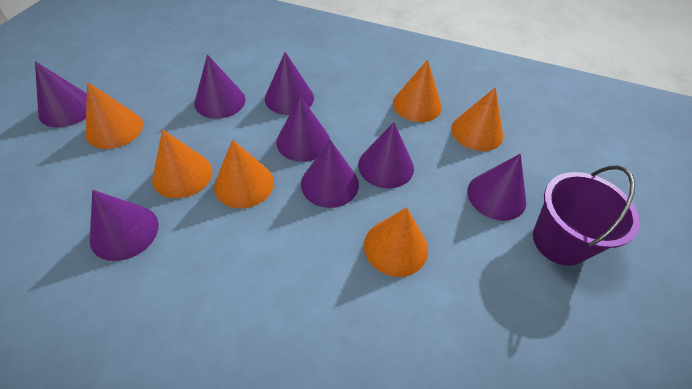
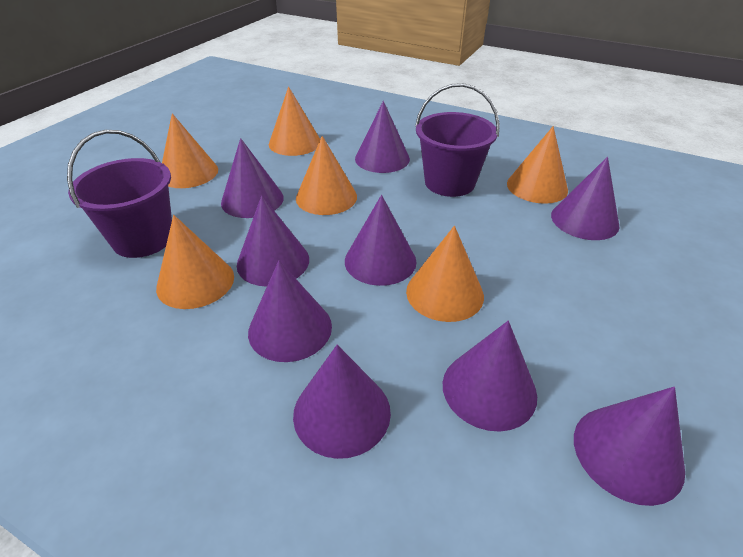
purple bucket: [533,165,640,266] = 1 -> [67,130,172,258] [415,83,500,197] = 2
purple cone: [35,61,87,127] [90,190,159,261] [194,54,245,119] [265,52,314,115] [276,96,330,162] [301,140,359,208] [358,122,414,189] [467,154,526,221] = 8 -> [221,138,284,218] [237,196,309,287] [248,260,332,362] [293,345,391,459] [345,195,417,286] [355,101,410,173] [443,321,537,432] [551,157,620,240] [574,387,685,506] = 9

